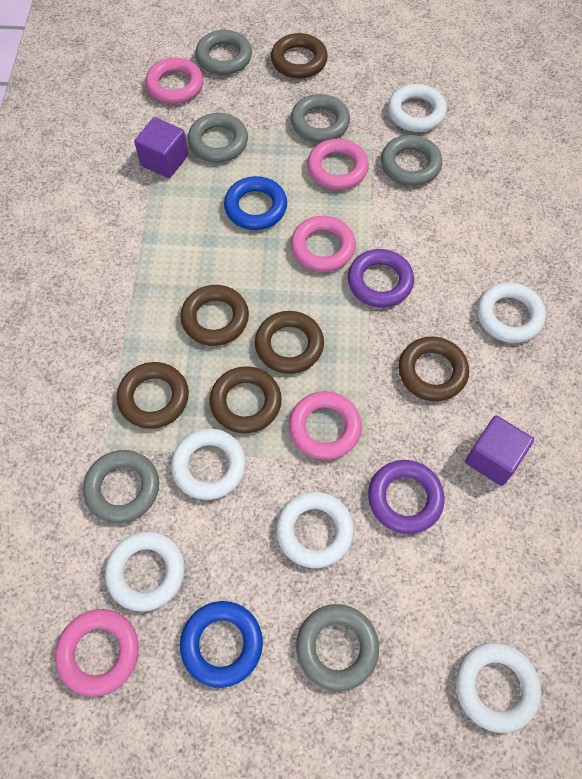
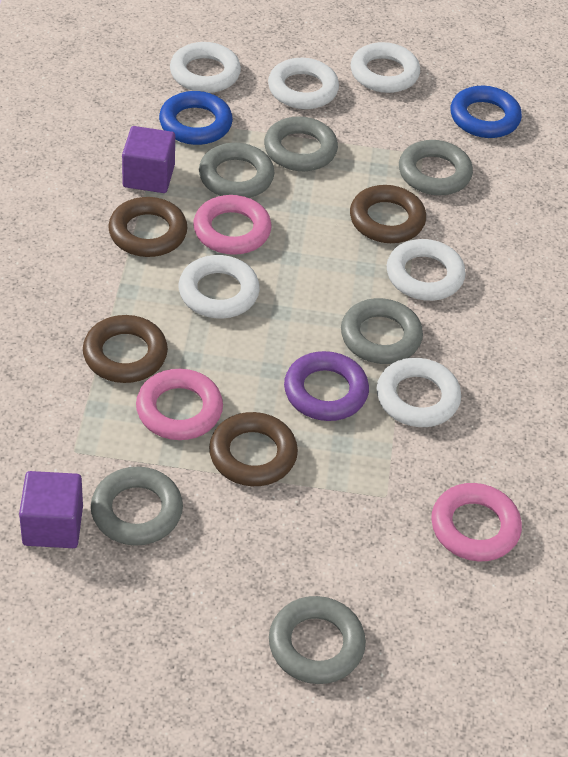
brown ring: [117,362,189,429] [180,285,249,346] [210,366,282,433] [255,311,324,374] [271,33,328,79] [398,337,469,401] = 6 -> [83,315,168,383] [108,197,187,257] [209,412,298,486] [350,185,426,243] = 4
pink ring: [55,609,139,697] [145,57,203,104] [289,391,362,460] [291,216,356,272] [307,139,369,190] = 5 -> [136,369,223,440] [193,195,272,255] [431,483,522,561] = 3
purple ring: [348,249,414,308] [368,460,445,534] = 2 -> [284,351,369,421] = 1

